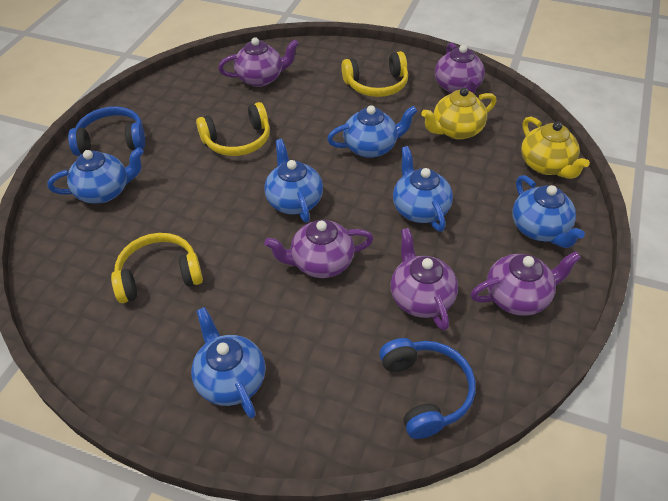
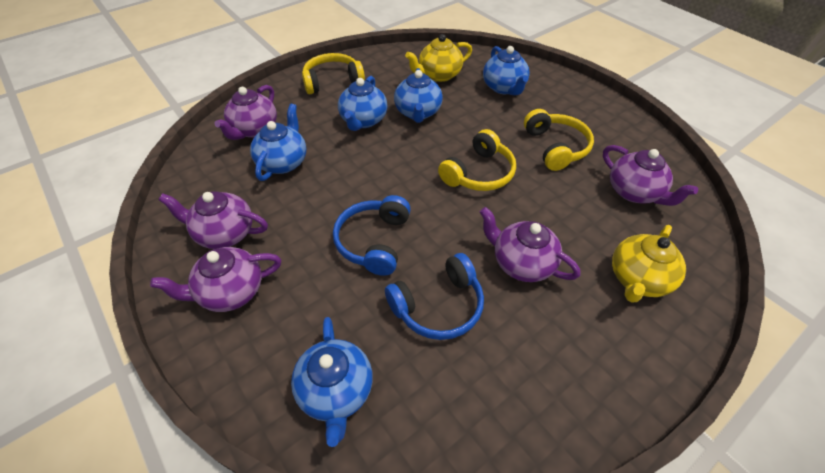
blue teapot: [47,147,144,204] [191,307,266,418] [264,139,323,223] [327,105,417,158] [393,146,453,232] [512,175,585,248] = 6 -> [250,104,306,181] [291,317,373,447] [338,76,387,131] [394,68,443,123] [483,46,530,95] = 5

